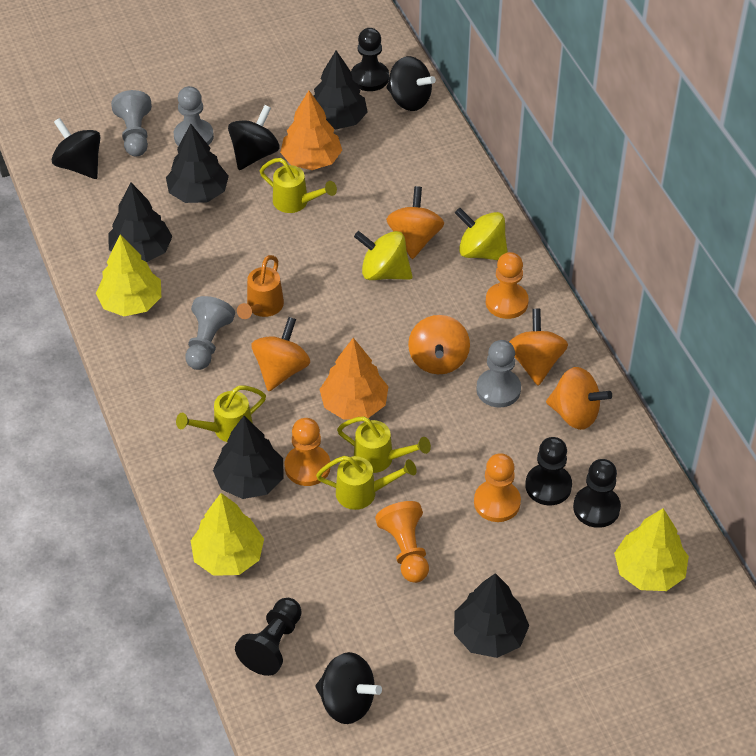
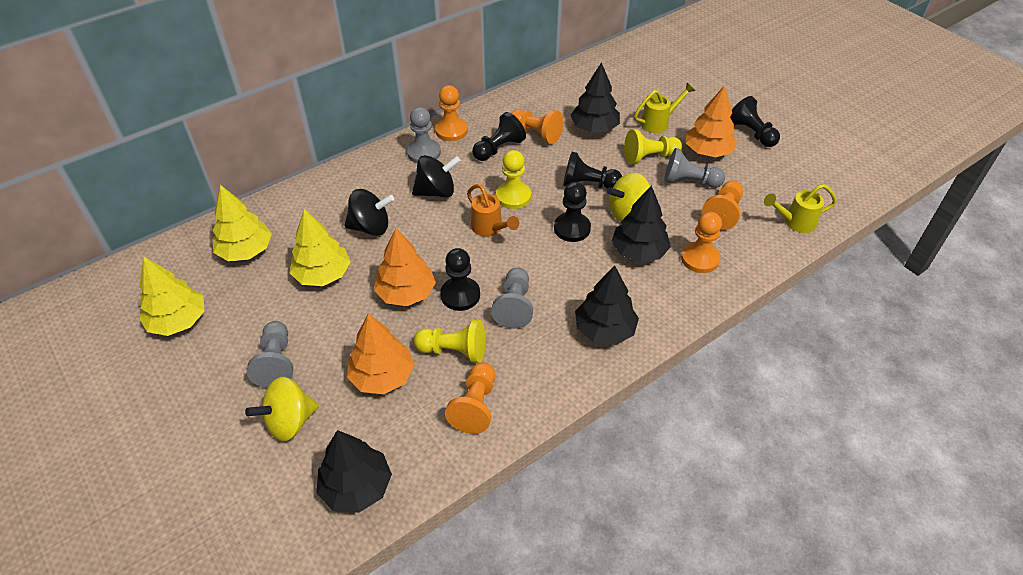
black pawn: [235,598,302,676] [351,28,389,91] [525,437,572,505] [573,459,621,528] = 4 -> [440,248,480,311] [472,112,526,161] [554,182,591,242] [563,152,622,189] [730,96,780,147] = 5
black spinning top: [52,118,100,179] [228,105,280,170] [315,652,382,724] [387,56,436,111] = 4 -> [344,189,394,236] [412,155,461,198] = 2
black tree: [108,183,173,262] [166,124,229,203] [213,416,283,499] [313,50,368,129] [454,573,529,658] = 5 -> [317,430,392,513] [570,62,620,133] [575,265,639,345] [611,186,671,262] = 4
orange pawn: [285,418,331,486] [375,501,429,583] [474,453,521,522] [486,252,529,319] = 4 -> [435,85,468,141] [445,362,495,434] [512,109,563,144] [681,212,722,273] [702,180,743,230] = 5
orange spinning top: [252,317,310,391] [386,186,444,259] [408,315,470,374] [509,309,568,386] [546,367,612,430] = 5 -> none = 0
orange tree: [280,91,342,170] [319,338,389,420] = 2 -> [347,314,415,394] [374,228,436,306] [686,85,737,157] = 3
yellow pawn: none = 0 -> [414,320,485,363] [496,150,531,209] [624,129,682,164] = 3
yellow watering can: [176,385,266,442] [260,158,337,213] [316,456,417,510] [337,416,431,473] = 4 -> [634,83,695,133] [764,184,837,233] = 2

